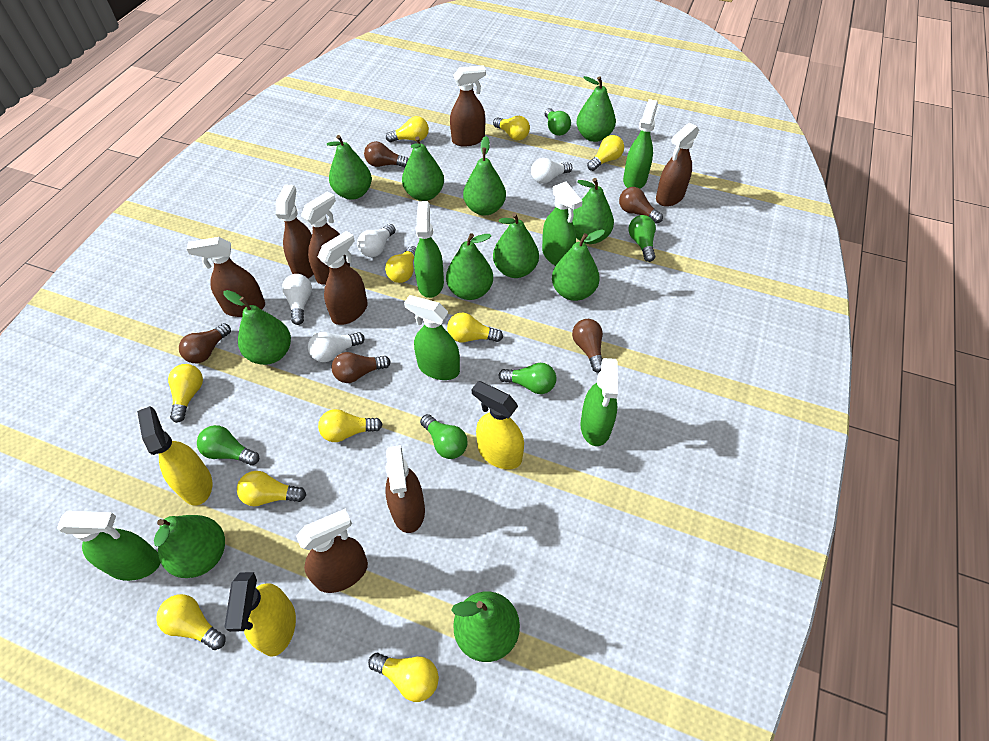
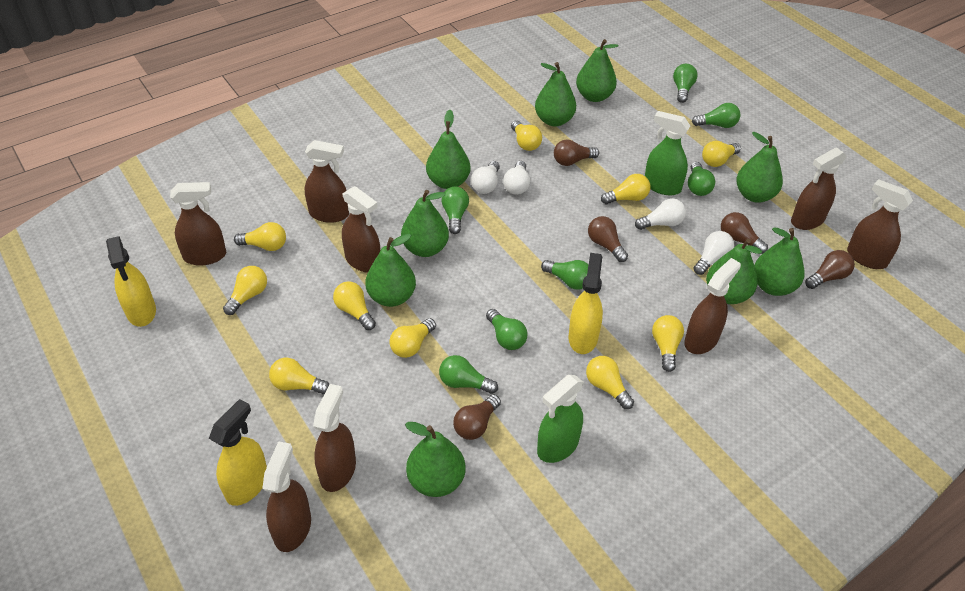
green light bulb: [197,425,259,466] [420,414,468,459] [498,363,557,394] [545,108,571,136] [628,215,656,262] = 5 -> [439,355,498,394] [442,186,469,234] [486,309,527,350] [541,260,588,290] [673,64,698,103] [688,162,715,196] [692,103,740,128] = 7
green pear: [154,515,225,578] [223,290,291,365] [327,135,372,200] [402,136,444,201] [446,233,493,300] [451,592,520,662] [463,136,506,215] [493,213,539,278] [552,230,605,301] [572,178,614,244] [577,76,616,142] = 11 -> [365,234,416,307] [401,190,449,257] [405,422,466,497] [426,110,471,189] [535,62,576,126] [576,39,618,102] [706,239,762,304] [736,132,783,203] [754,228,804,296] = 9
green spray bottle: [57,511,161,581] [404,295,460,380] [414,201,444,298] [542,182,583,266] [580,358,618,446] [623,99,658,189] = 6 -> [537,375,584,463] [645,111,690,195] = 2

